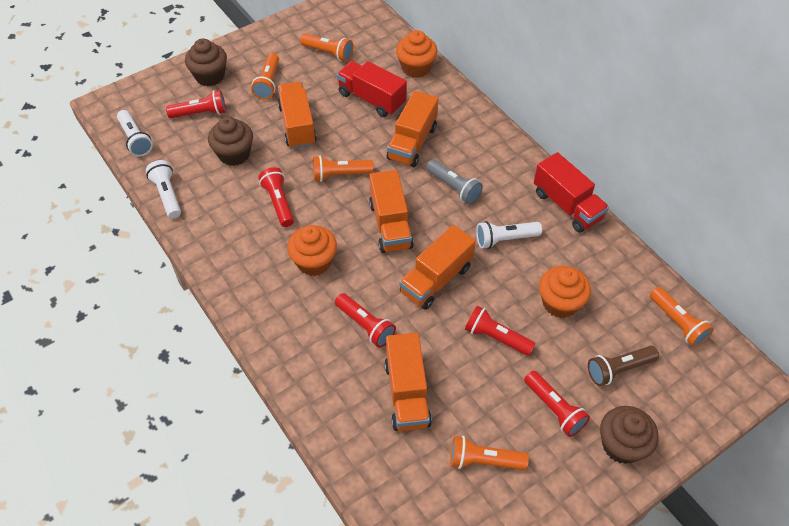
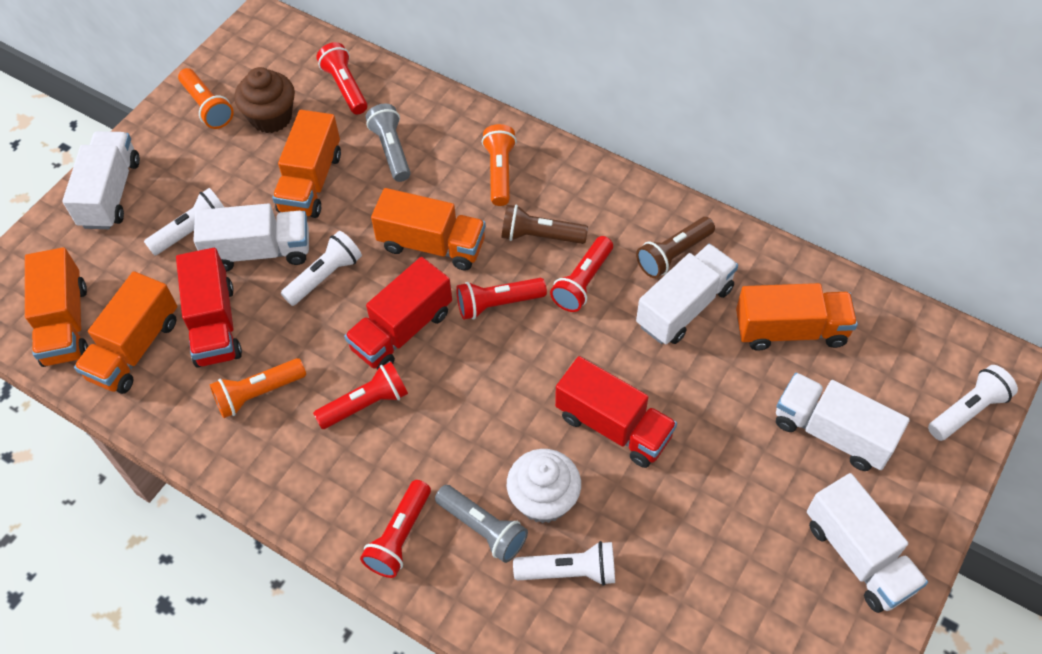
brown cupcake: [185,38,227,86] [208,117,253,166] [600,406,659,464] = 3 -> [234,67,295,133] = 1
brown flashlight: [588,346,659,386] = 1 -> [501,205,588,244] [636,217,715,278] = 2
grey flashlight: [426,160,483,204] = 1 -> [366,104,411,182] [435,485,528,563] = 2
orange cupcake: [287,225,337,276] [396,30,437,78] [539,266,591,318] = 3 -> none = 0
orange flashlight: [251,53,279,100] [300,34,353,62] [313,156,374,182] [450,436,529,470] [650,287,714,347] = 5 -> [178,68,234,129] [210,358,306,418] [482,124,517,206] = 3
red truck: [337,61,407,117] [534,152,609,233] = 2 -> [176,248,242,368] [344,257,452,370] [555,356,677,468] = 3
white cupcake: none = 0 -> [507,449,581,523] = 1
white flashlight: [117,110,153,157] [146,160,181,219] [476,221,542,249] = 3 -> [144,188,224,256] [281,231,362,306] [513,541,615,586] [928,365,1018,441] = 4
white truck: none = 0 -> [62,131,140,229] [193,203,309,272] [636,244,738,344] [776,373,910,471] [807,473,928,613] = 5

